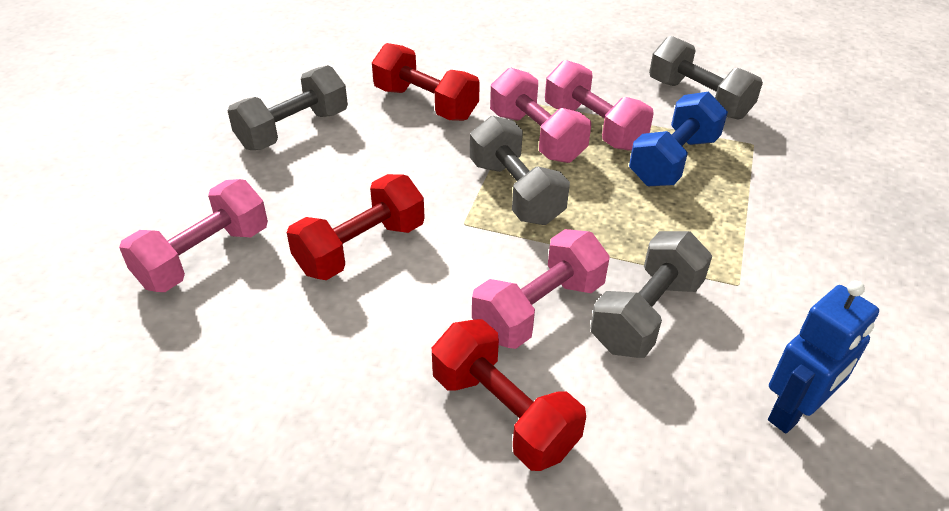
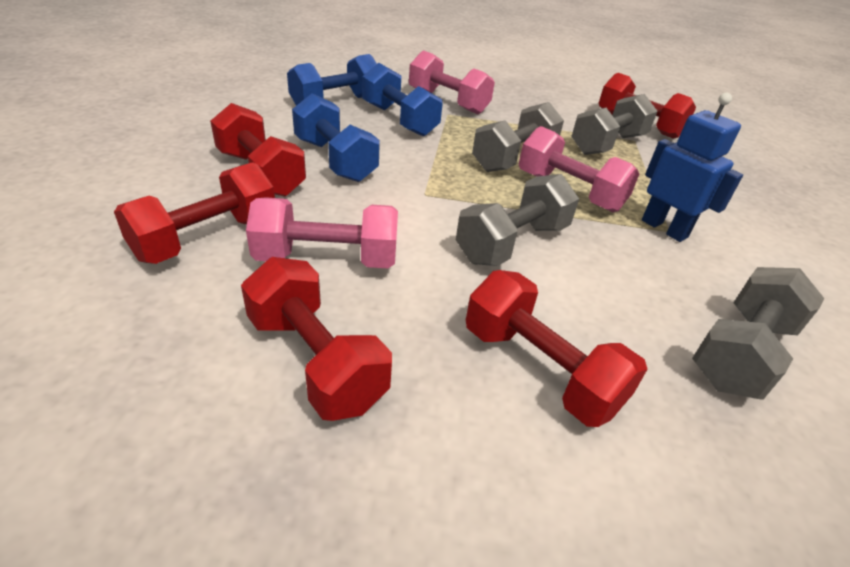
blue dumbbell: [629,91,728,186] = 1 -> [287,54,377,106] [292,93,380,182] [362,63,443,137] = 3
pink dumbbell: [119,179,268,292] [472,229,610,349] [490,68,591,163] [545,60,654,151] = 4 -> [246,197,398,268] [409,50,495,114] [519,126,639,212] = 3
red dumbbell: [287,174,425,280] [372,43,480,121] [432,319,586,471] = 3 -> [114,162,275,264] [210,103,306,197] [241,257,392,421] [466,270,647,427] [599,73,696,139] = 5

